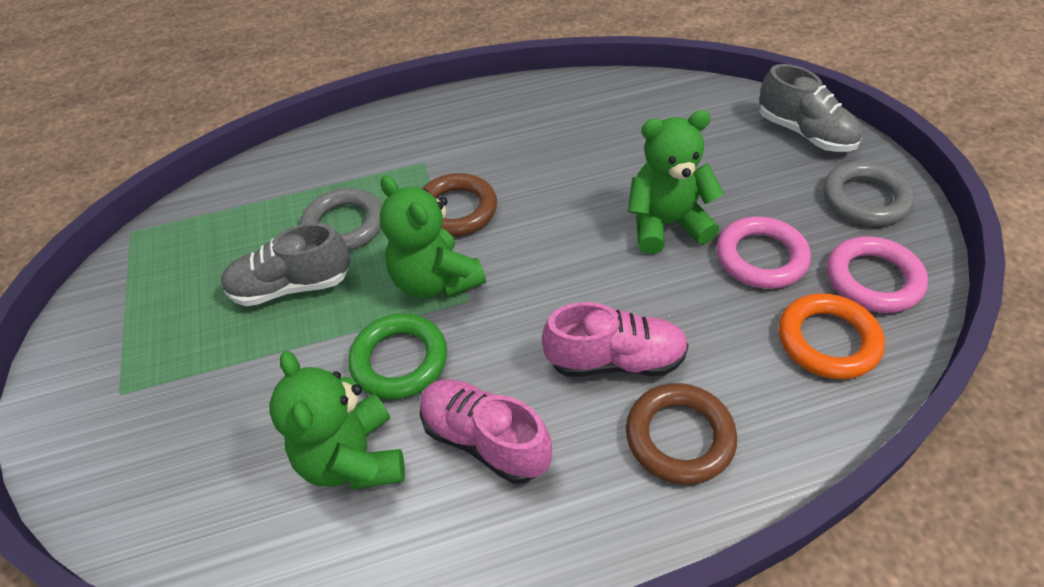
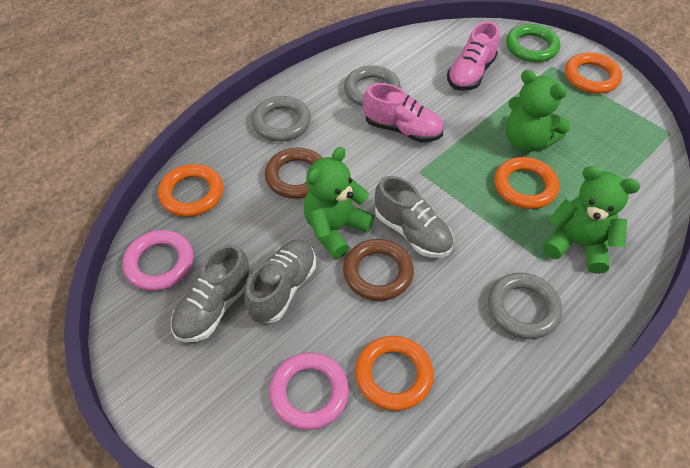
grey ring: [300,188,382,251] [823,161,915,226] = 2 -> [252,96,311,141] [344,65,401,106] [488,273,562,339] = 3
grey shoe: [221,223,351,306] [759,64,862,152] = 2 -> [171,244,251,342] [245,239,316,323] [375,176,453,258] = 3
orange ring: [779,293,885,379] = 1 -> [158,164,223,217] [355,336,434,411] [494,157,559,209] [565,52,622,94] = 4

